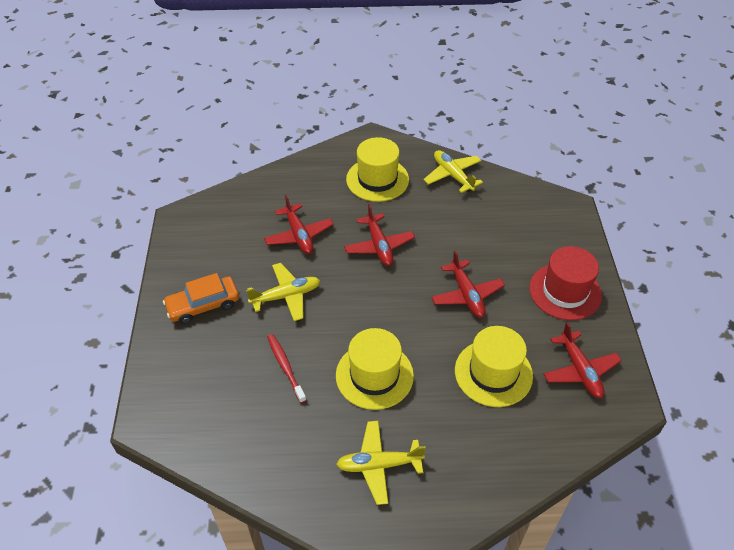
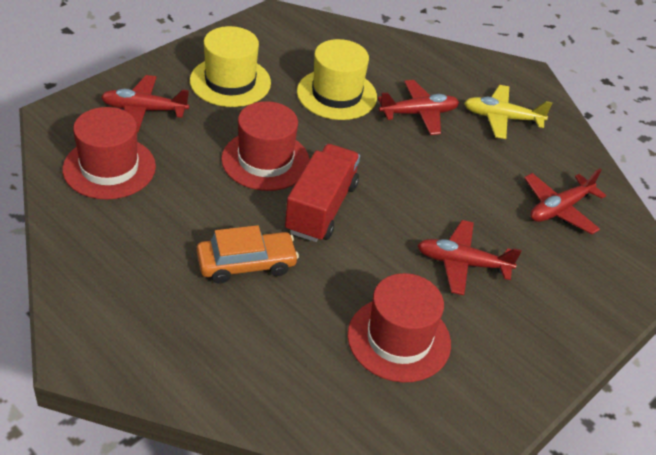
red hat: [529,246,602,320] = 1 -> [62,107,156,200] [221,101,310,191] [347,273,451,383] = 3
red toothbrush: [267,334,306,403] = 1 -> none = 0
red truck: none = 0 -> [285,144,360,242] = 1
yellow hat: [336,328,414,410] [346,137,409,202] [455,326,533,407] = 3 -> [190,26,271,107] [297,39,377,120] = 2
yellow plane: [246,263,320,321] [336,421,426,505] [424,150,483,193] = 3 -> [464,85,553,139] = 1

